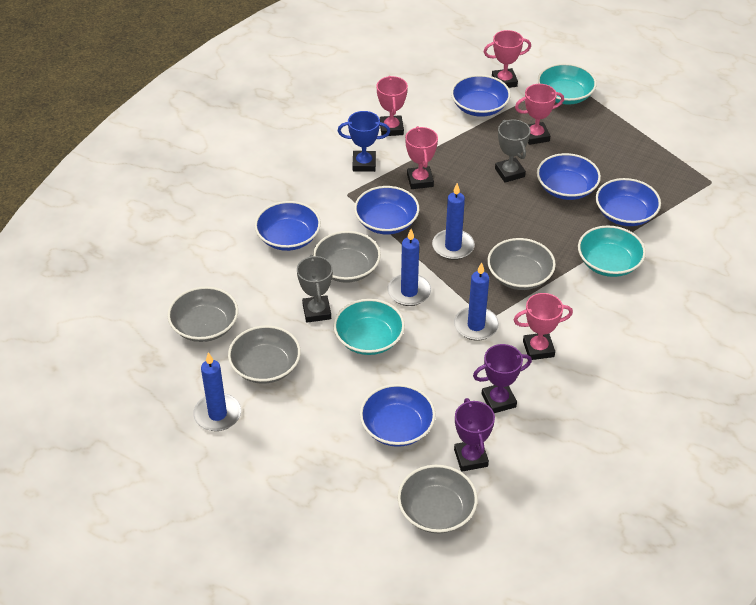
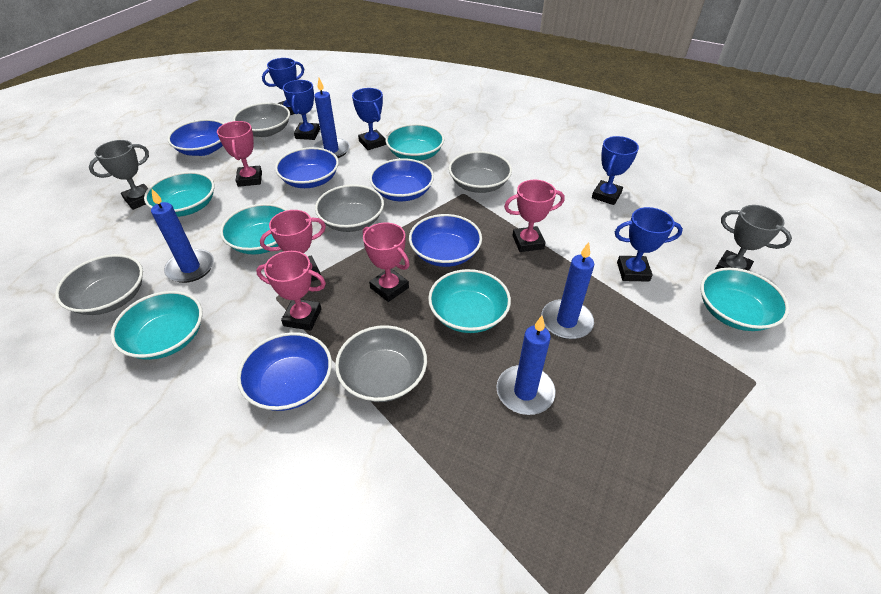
blue bowl: [255,201,321,251] [354,186,419,234] [360,384,436,447] [451,75,511,117] [537,153,601,200] [596,178,661,226] = 6 -> [167,119,225,156] [237,332,332,411] [275,147,339,188] [369,158,434,201] [409,214,482,267] = 5
blue trophy: [338,111,390,172] = 1 -> [262,58,304,115] [283,80,320,140] [352,88,386,150] [592,136,639,205] [615,207,683,282] = 5
purple trophy: [454,398,495,472] [473,344,532,413] = 2 -> none = 0
turquoise bowl: [333,299,405,355] [537,63,597,105] [578,225,646,277] = 3 -> [111,291,203,360] [144,172,215,217] [220,204,287,254] [385,124,444,161] [428,269,511,333] [700,268,789,331] = 6

